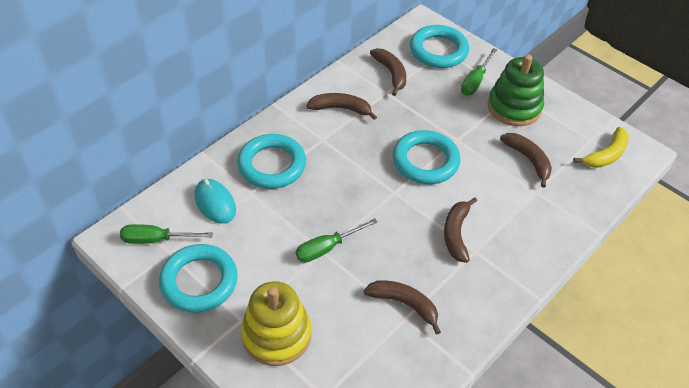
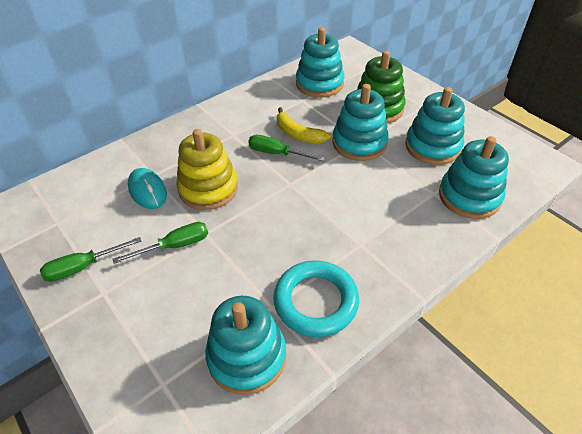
brown banana: [307,93,377,120] [364,280,441,335] [370,48,406,96] [444,198,477,263] [500,133,552,188] = 5 -> none = 0
turquoise ring: [159,244,238,313] [237,134,306,189] [393,130,461,184] [410,25,469,68] = 4 -> [273,260,359,337] = 1
turquoise stacking toy: none = 0 -> [205,296,286,395] [296,27,344,97] [332,84,389,161] [405,87,465,165] [439,136,509,219] = 5

